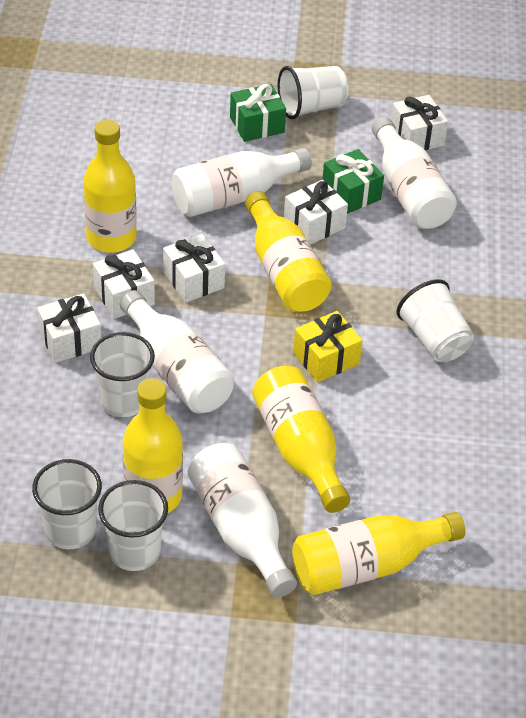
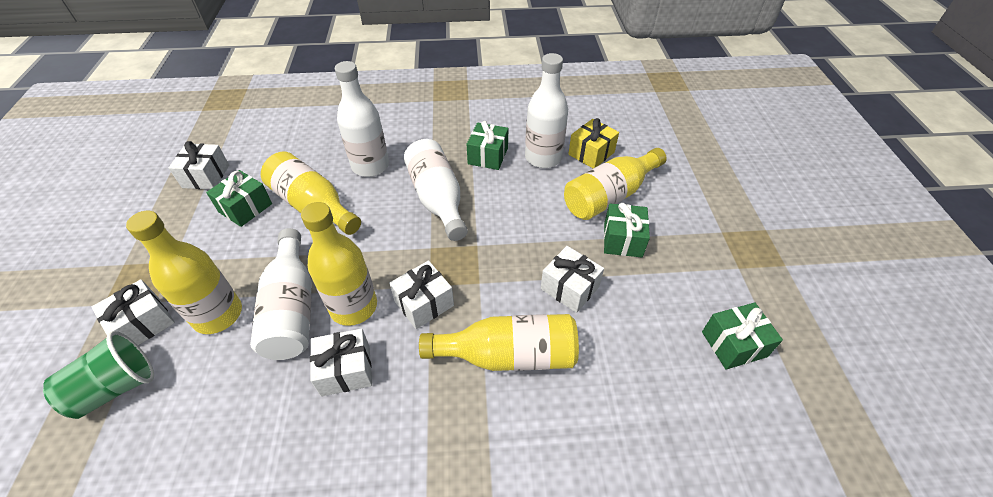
green cup: none = 0 -> [43,331,154,419] = 1
green gift: [230,84,286,142] [322,149,384,214] = 2 -> [206,170,272,227] [467,121,508,170] [604,203,650,257] [702,303,783,370] = 4
white cup: [32,459,102,549] [90,332,155,417] [98,480,168,571] [278,66,348,119] [396,280,474,362] = 5 -> none = 0

